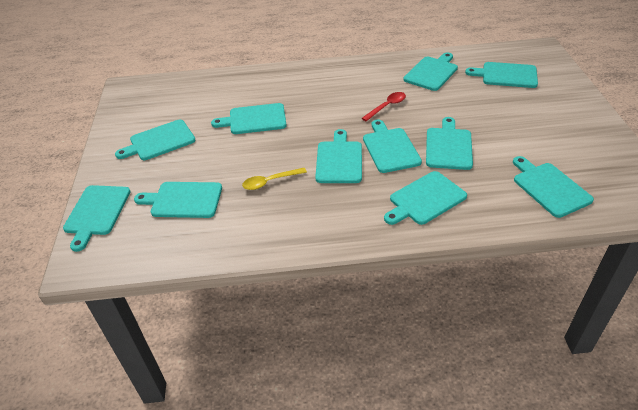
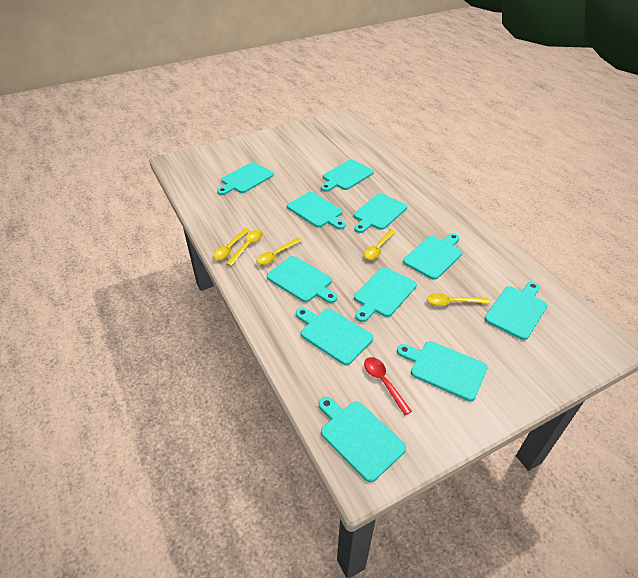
yellow spoon: [242,168,307,190] = 1 -> [213,228,250,260] [226,230,263,266] [256,238,302,265] [364,229,396,260] [427,293,490,306] = 5

